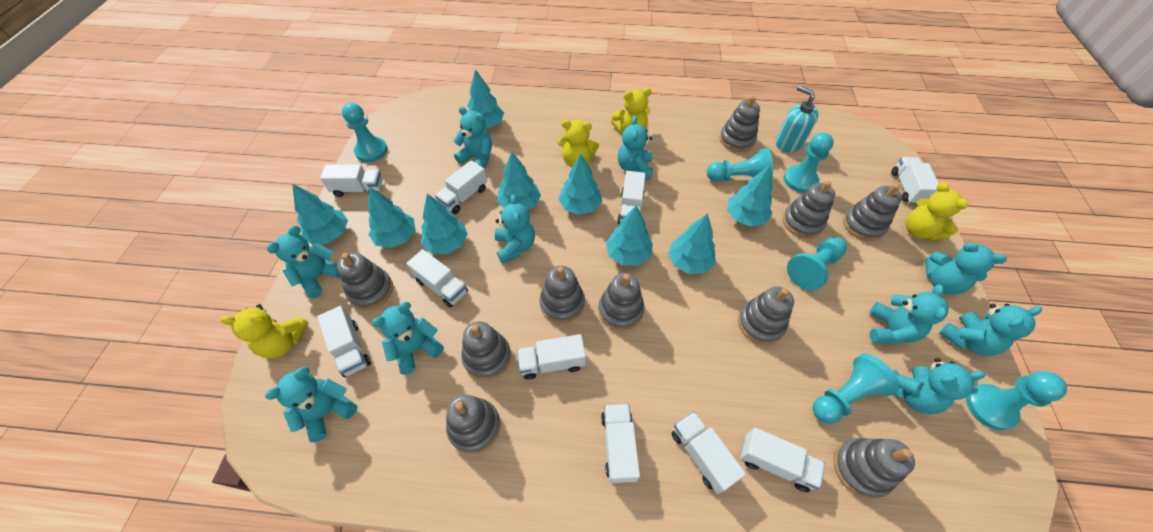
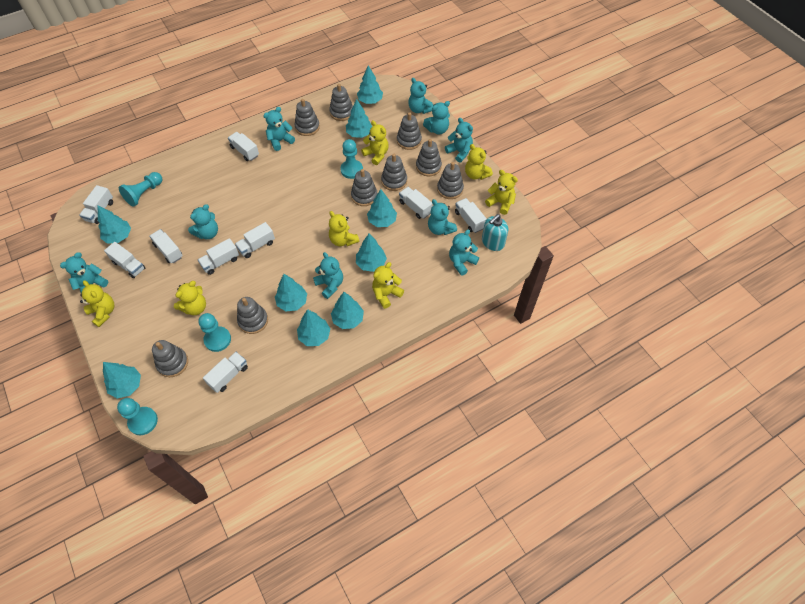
grey stacking toy: [337,252,393,310] [446,394,501,454] [461,321,511,380] [540,266,585,323] [598,273,645,331] [720,96,760,152] [738,287,794,345] [782,181,835,238] [833,438,915,499] [843,184,902,241] = 10 -> [152,340,188,377] [237,297,268,334] [295,99,320,136] [329,84,353,121] [351,169,377,206] [381,154,407,191] [397,112,422,150] [416,139,442,176] [437,162,464,199] = 9
turquoise pawn: [342,103,388,162] [707,148,773,182] [784,133,834,193] [787,237,847,291] [812,353,900,424] [966,371,1067,430] = 6 -> [117,398,158,435] [119,172,163,207] [199,313,231,352] [340,139,363,179] = 4
turquoise teddy bear: [265,367,358,442] [267,226,340,298] [372,302,444,375] [453,107,492,169] [495,195,535,263] [618,116,653,179] [870,284,949,344] [893,358,985,414] [925,243,1007,295] [939,304,1042,356] = 10 -> [60,252,108,294] [188,204,218,239] [263,107,295,151] [313,252,343,299] [408,78,433,114] [423,101,450,135] [428,199,457,235] [445,118,473,163] [449,229,479,276] = 9
white truck: [317,306,371,377] [320,164,383,197] [406,249,468,308] [435,160,487,214] [517,334,586,380] [601,403,640,483] [617,171,646,224] [672,412,746,494] [740,428,825,492] [891,157,939,205] = 10 -> [79,185,113,224] [104,242,145,278] [149,229,183,263] [198,238,239,275] [203,352,248,393] [228,132,259,161] [235,222,275,258] [399,187,433,219] [455,198,486,233] = 9
yellow teddy bear: [220,304,309,358] [558,120,599,167] [611,88,652,134] [906,182,968,241] = 4 -> [80,281,114,327] [174,281,206,315] [329,211,359,246] [361,120,388,165] [372,262,404,309] [465,144,493,180] [485,170,518,215] = 7

